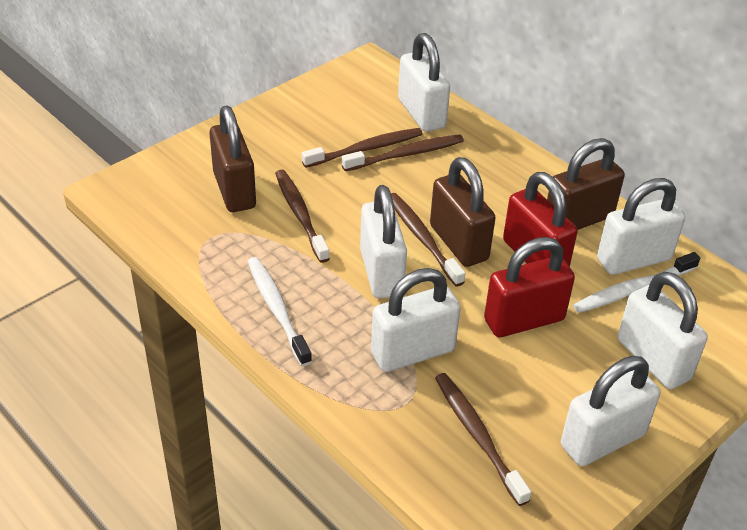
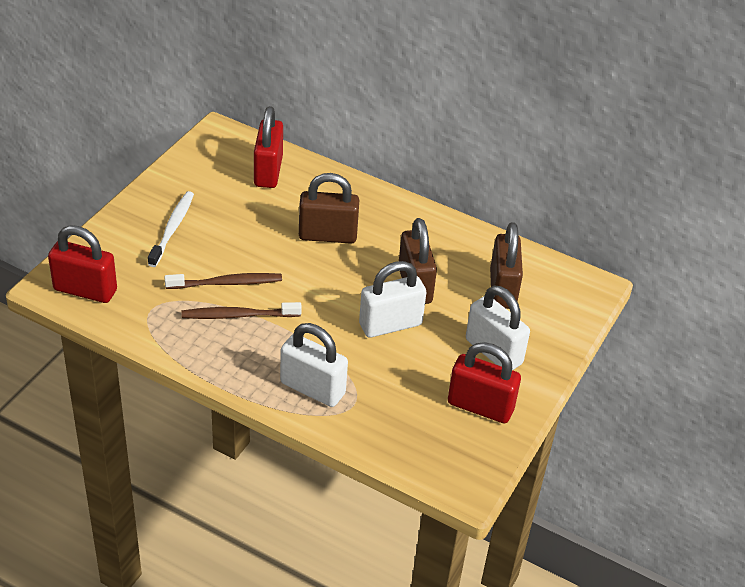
brown toothbrush: [275,170,330,263] [302,128,423,168] [342,135,464,171] [391,193,465,286] [435,373,531,506] = 5 -> [164,273,282,289] [181,302,302,319] = 2
red padlock: [484,237,575,338] [503,172,578,267] = 2 -> [48,225,117,303] [254,106,283,188] [448,342,521,424] = 3
white padlock: [360,185,407,298] [371,268,461,372] [398,33,450,132] [561,356,660,466] [597,178,685,275] [618,272,708,389] = 6 -> [280,323,348,407] [359,261,426,338] [466,285,530,370] = 3
white toothbrush: [247,257,312,366] [573,252,700,313] = 2 -> [148,191,194,267] = 1

